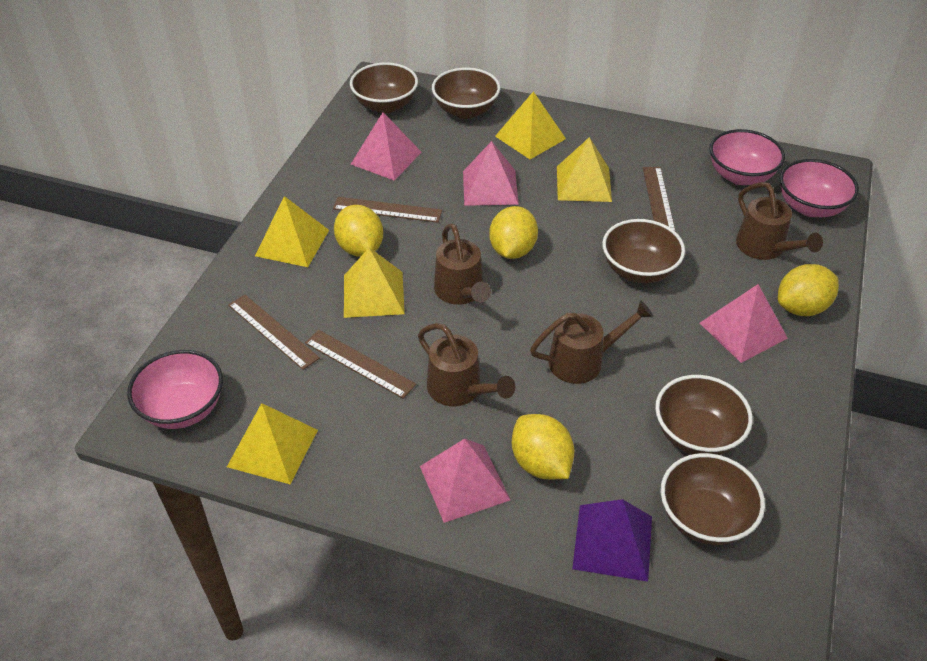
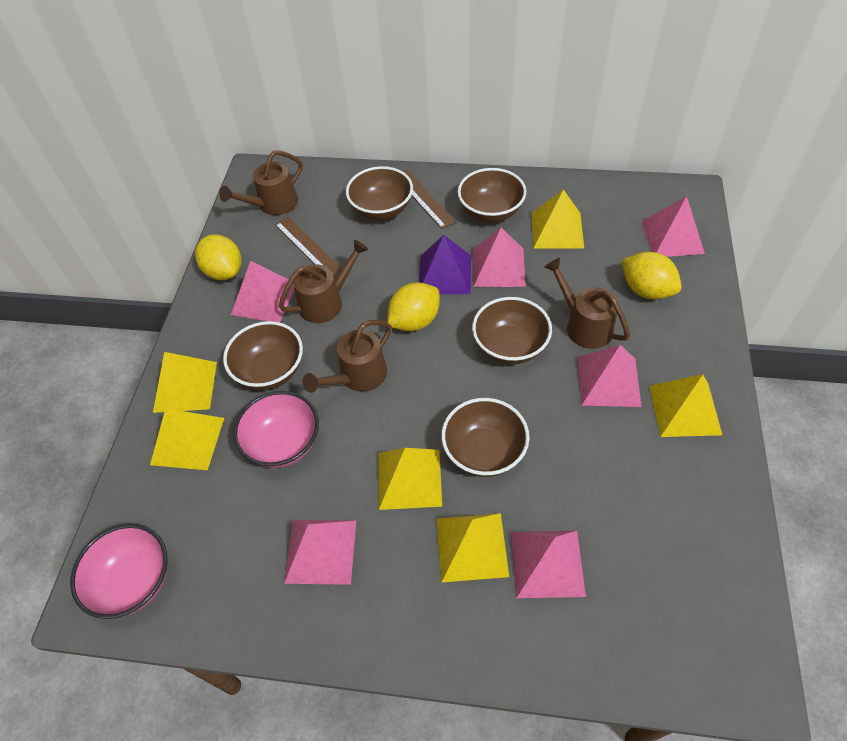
brown ruler: [228,294,320,370] [305,330,416,399] [333,197,442,223] [643,167,676,232] = 4 -> [275,217,342,275] [402,169,456,229] = 2
pink bowl: [127,350,223,429] [709,129,785,185] [780,159,859,217] = 3 -> [70,524,168,619] [233,391,319,468] = 2
pink pyramid: [351,112,422,181] [420,439,510,523] [463,141,519,206] [700,284,788,363] = 4 -> [231,261,295,323] [284,520,356,585] [473,228,526,287] [511,531,586,598] [578,345,642,407] [642,196,705,257] = 6
yellow lemon: [334,205,383,257] [489,206,538,259] [511,414,574,480] [778,264,839,316] = 4 -> [195,234,241,280] [387,282,440,331] [622,252,681,299] = 3
yellow pyramid: [227,403,318,484] [255,196,329,267] [344,248,405,318] [495,91,566,159] [557,137,612,202] = 5 -> [150,408,224,470] [153,352,217,413] [379,448,442,510] [436,513,509,582] [531,189,584,249] [649,374,722,437] = 6

